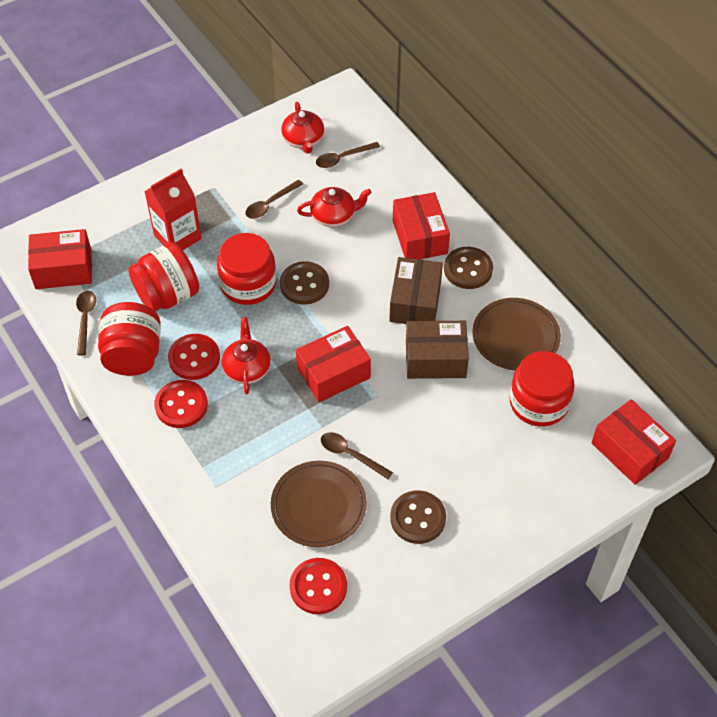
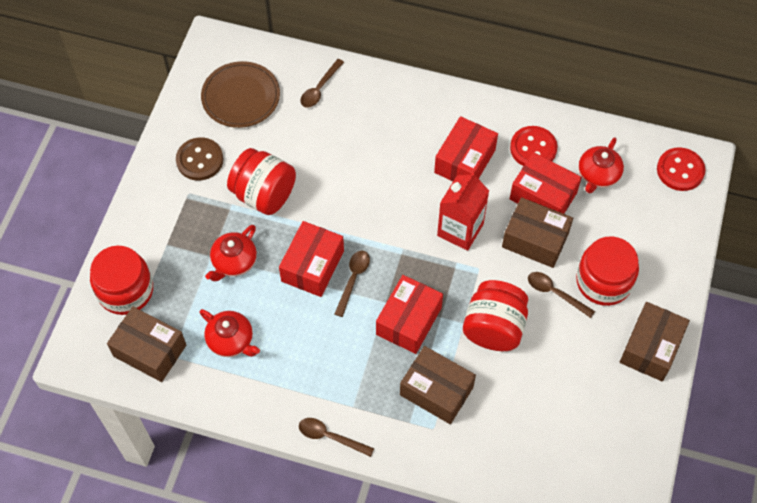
brown box: [389,257,443,324] [406,321,469,379] = 2 -> [107,307,186,382] [400,346,476,424] [502,197,573,268] [620,302,690,381] = 4
brown button: [280,261,329,305] [390,490,446,544] [444,247,493,289] = 3 -> [176,137,223,181] = 1
brown plate: [271,461,367,547] [472,298,561,371] = 2 -> [201,61,280,128] = 1
red button: [154,380,208,428] [168,334,220,380] [290,558,347,614] = 3 -> [510,126,558,166] [657,147,705,191] = 2

